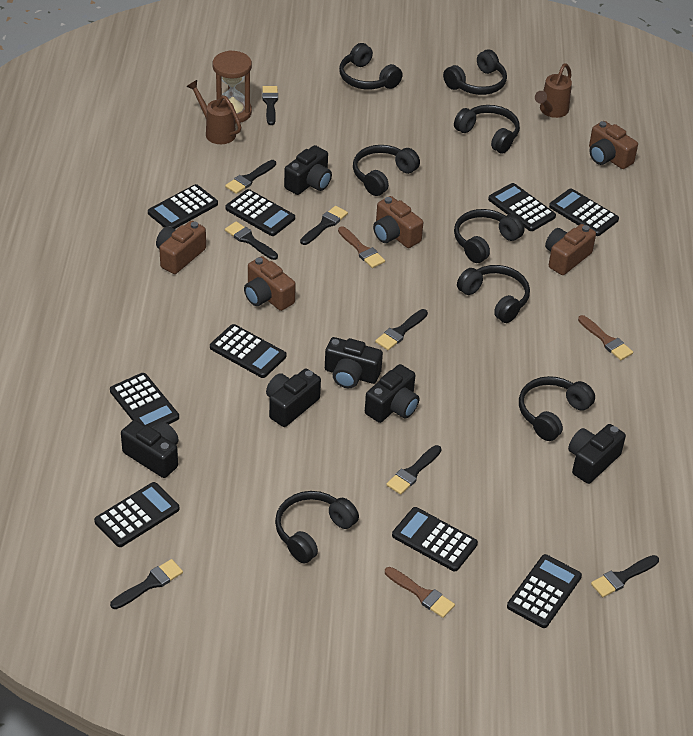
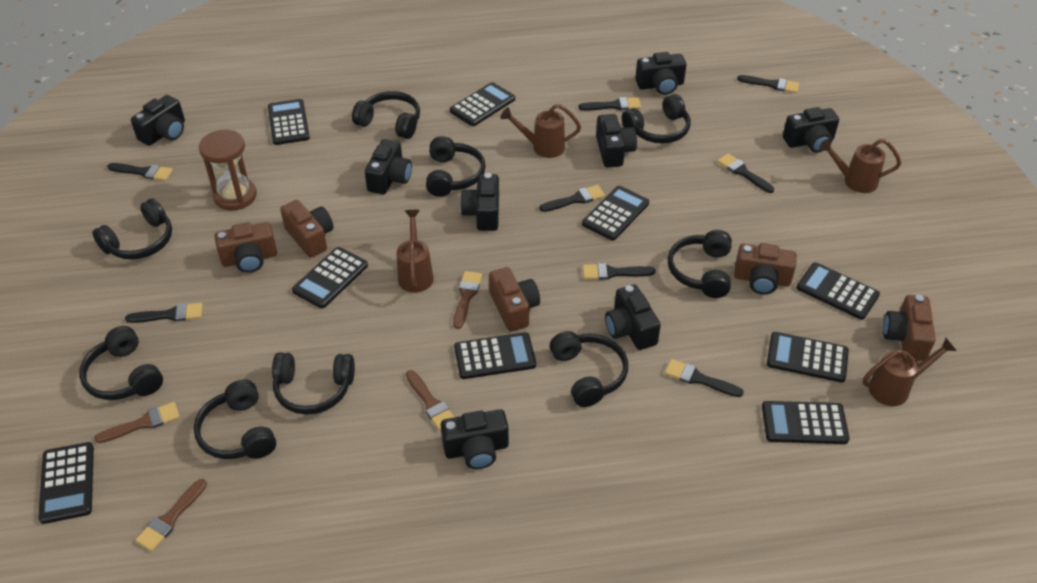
black camera: [121,420,179,478] [266,369,321,427] [284,145,332,195] [325,337,383,388] [365,364,419,423] [568,424,626,484] = 6 -> [131,95,185,146] [365,139,412,194] [441,409,509,469] [460,173,499,231] [596,114,637,167] [605,284,661,350] [635,52,686,95] [783,107,839,153] = 8
black headphones: [275,491,359,563] [339,43,403,89] [353,145,420,196] [443,49,507,95] [454,105,520,153] [454,209,524,263] [457,265,530,323] [519,376,595,441] = 8 -> [79,326,163,400] [92,198,172,260] [194,379,276,459] [272,353,355,415] [352,91,420,139] [426,136,486,197] [550,331,628,407] [622,94,691,144] [668,230,732,298] = 9
brown brush: [338,226,385,268] [385,567,455,618] [578,315,633,360] = 3 -> [95,402,180,443] [135,479,207,551] [406,370,454,431] [453,271,482,329] = 4
brown watering can: [186,80,241,144] [535,63,572,118] = 2 -> [397,210,434,293] [501,104,581,158] [819,139,901,193] [862,338,957,406] = 4

